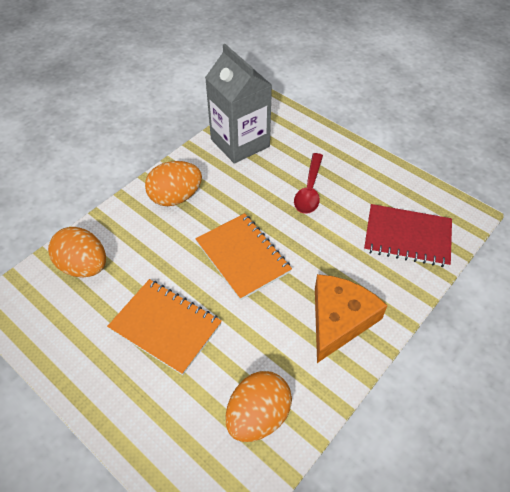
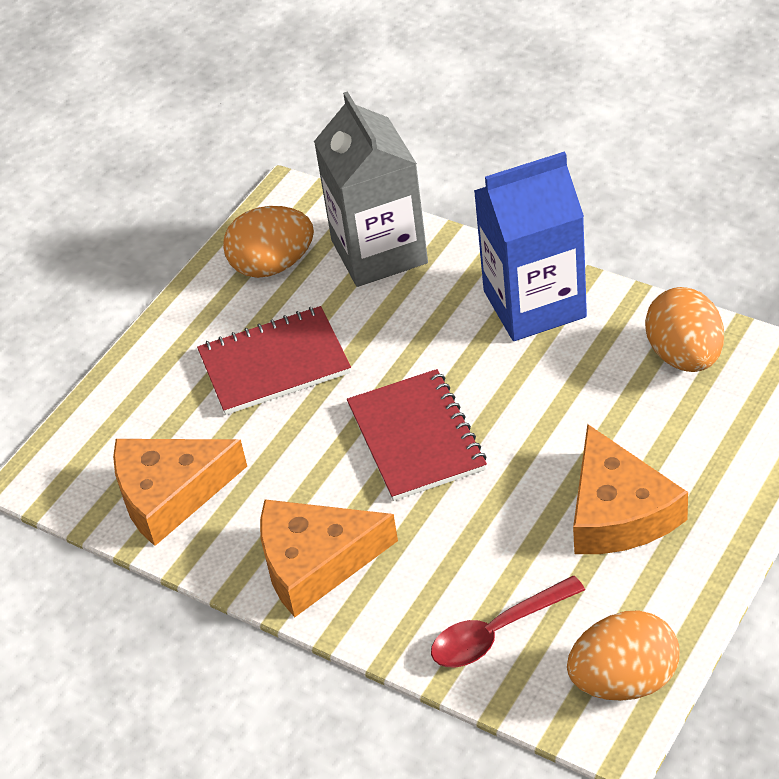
blue carton: none = 0 -> [474,151,587,341] = 1
orange cheese: [315,274,388,363] = 1 -> [113,439,247,546] [260,500,398,617] [573,424,688,554] = 3
orange notebook: [107,279,222,375] [195,213,292,300] = 2 -> none = 0
red notebook: [364,204,452,267] = 1 -> [197,306,351,415] [347,369,487,501] = 2

